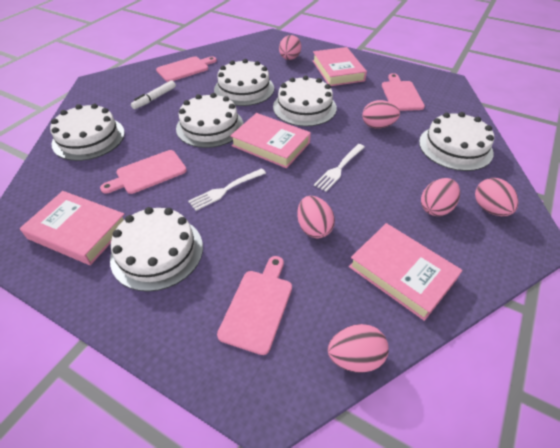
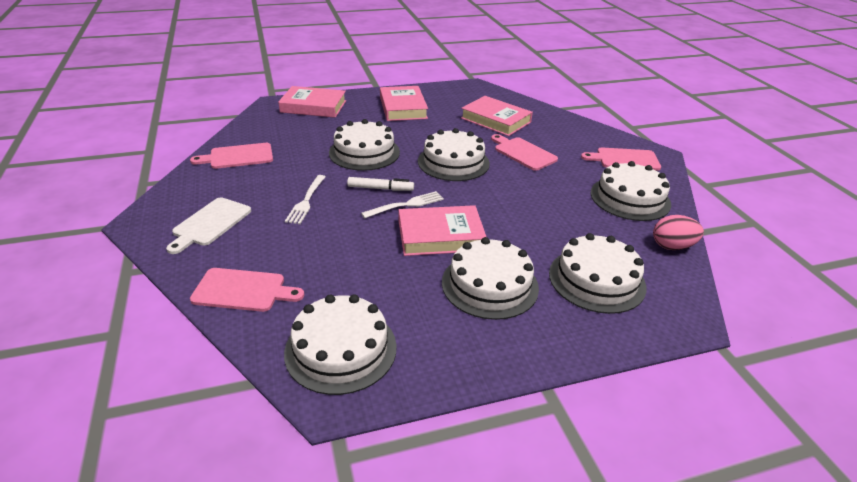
pink egg: [279,35,301,60] [297,196,335,238] [328,324,389,373] [362,100,400,129] [421,178,460,216] [475,178,519,216] = 6 -> [653,215,704,250] = 1
white cutting board: none = 0 -> [166,197,251,254] = 1

